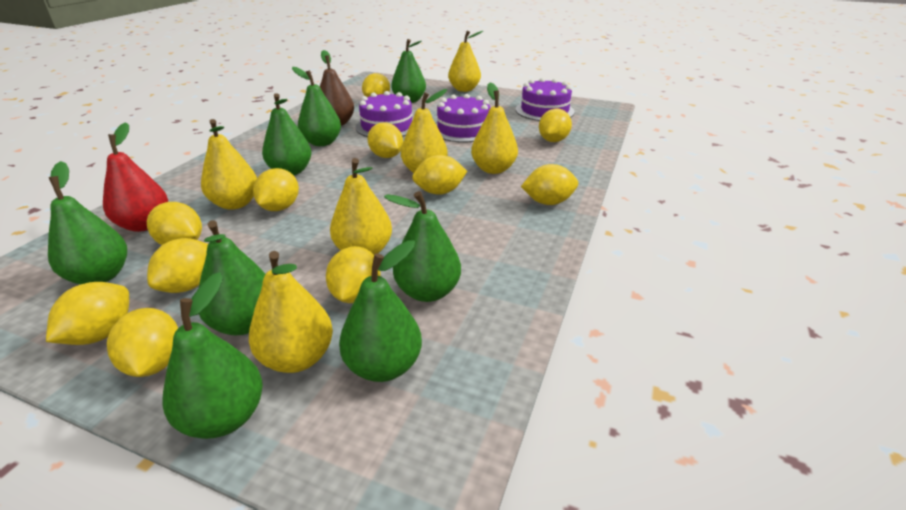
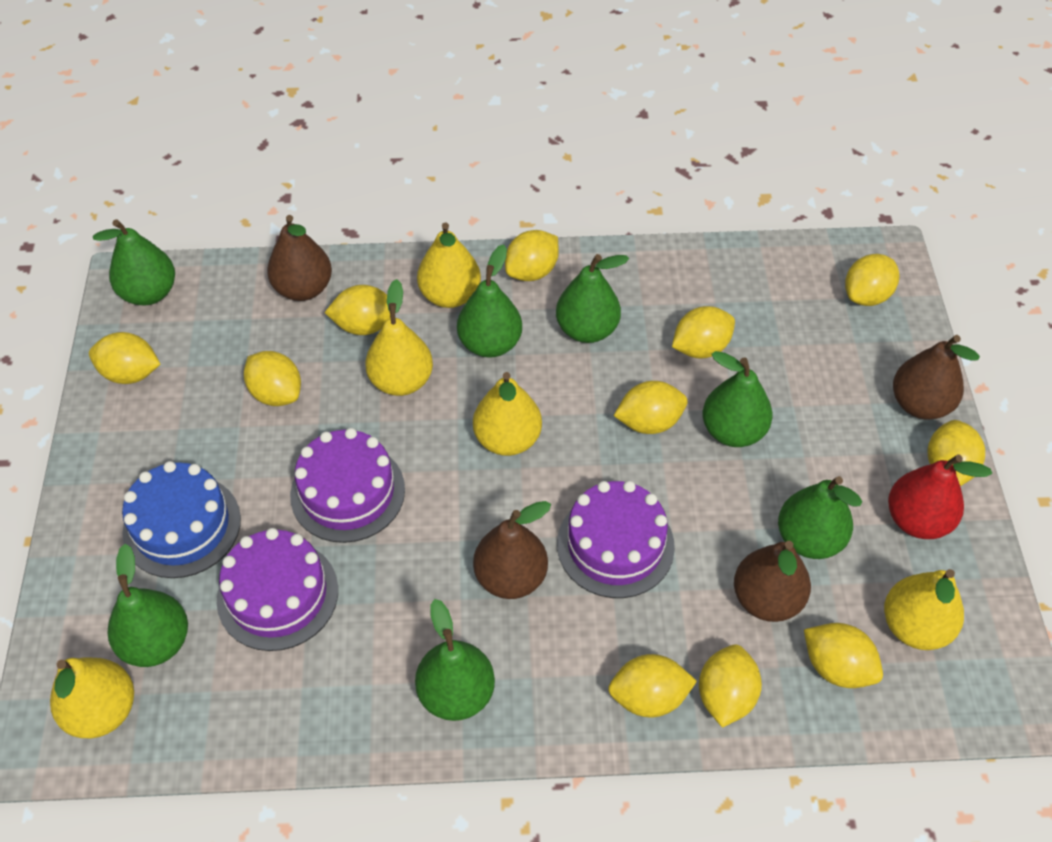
blue cake: none = 0 -> [122,461,241,578] = 1
brown pear: [320,50,354,126] = 1 -> [267,215,332,301] [473,501,551,599] [734,540,811,622] [893,335,980,420] = 4
green pear: [48,161,127,285] [163,272,263,439] [199,220,265,335] [262,93,311,175] [292,67,341,146] [339,240,422,382] [384,191,461,302] [391,39,426,103] = 8 -> [93,219,175,306] [108,544,188,667] [415,599,495,721] [457,245,522,358] [556,254,629,343] [703,351,773,447] [778,476,862,559] = 7
yellow pear: [201,119,257,210] [249,251,333,373] [330,158,392,254] [401,89,448,173] [448,31,483,92] [471,82,518,174] = 6 -> [50,657,134,738] [365,279,433,396] [417,222,481,308] [473,372,542,456] [884,569,964,650] = 5

